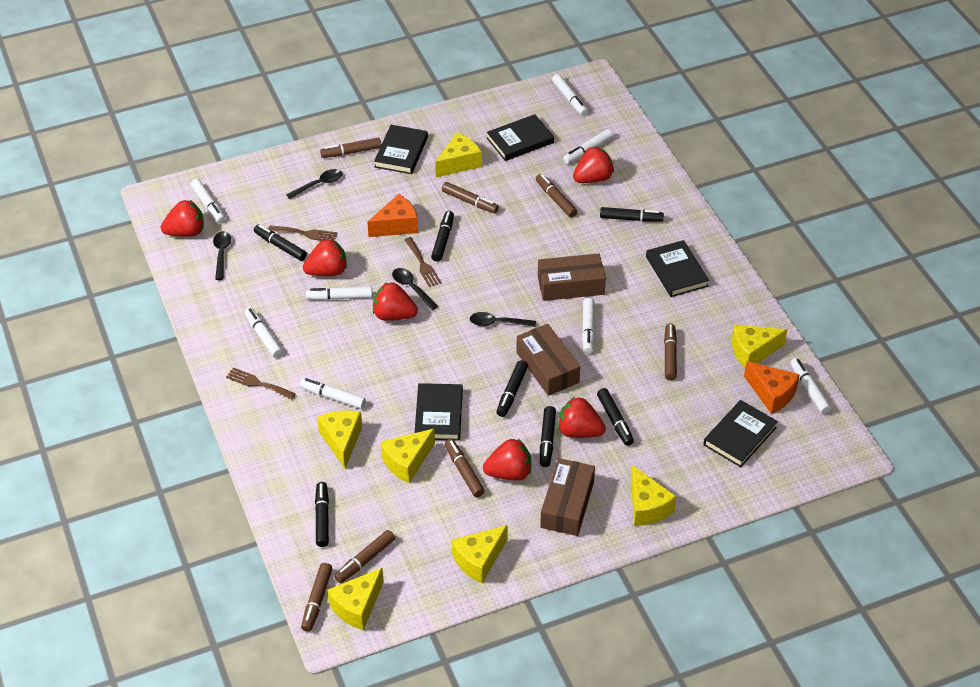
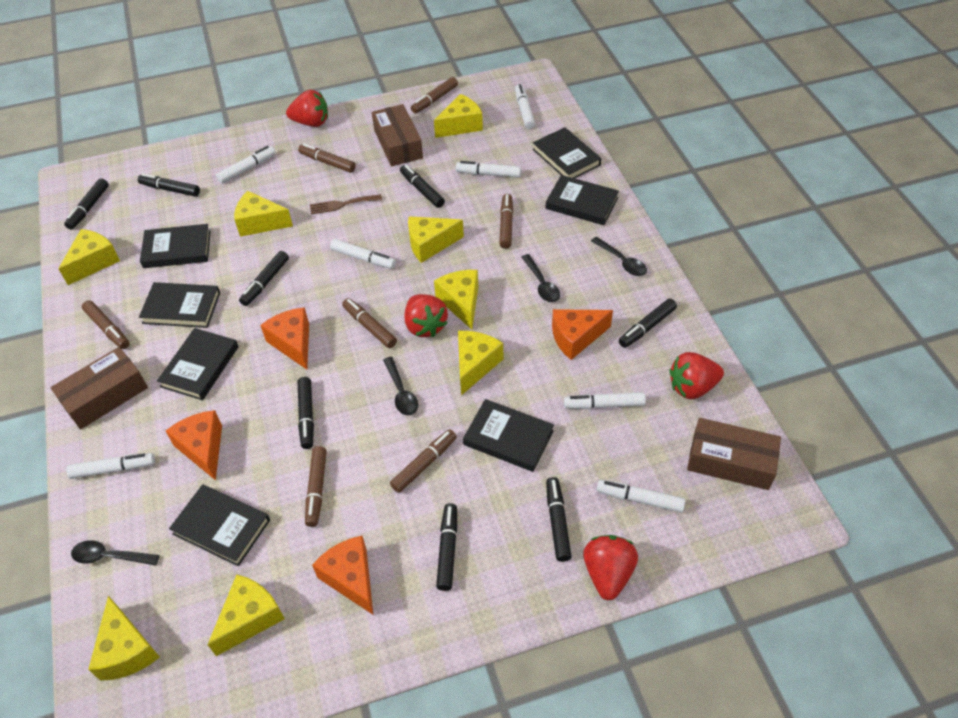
black book: [374,125,428,174] [415,383,463,441] [487,114,554,161] [646,240,709,297] [703,400,778,467] = 5 -> [139,282,220,328] [140,224,211,268] [157,328,239,400] [169,484,270,566] [463,399,554,472] [533,127,601,178] [546,175,619,225] = 7
black marker: [254,224,307,261] [315,482,329,547] [431,211,454,262] [496,360,528,417] [540,406,556,467] [597,388,634,446] [600,207,664,222] = 7 -> [64,178,109,230] [138,173,200,197] [239,251,289,306] [298,377,314,449] [400,165,445,208] [436,503,457,591] [546,477,572,562] [619,298,677,348] = 8
brown fork: [226,367,296,399] [268,226,337,241] [404,237,441,287] = 3 -> [310,194,382,215] = 1
orange cheese: [367,194,418,237] [744,361,800,414] = 2 -> [166,410,222,480] [260,307,309,370] [312,536,373,614] [552,309,613,360] = 4
red strawberry: [161,200,204,237] [303,238,347,276] [373,282,418,321] [483,439,531,481] [558,397,606,438] [573,146,614,183] = 6 -> [286,90,328,127] [405,294,448,337] [583,535,638,600] [669,352,724,400] = 4
white marker: [191,179,225,223] [244,308,283,358] [300,378,366,409] [306,286,372,300] [552,74,588,116] [563,129,613,164] [582,298,595,353] [790,358,831,414] = 8 -> [66,453,155,479] [216,146,275,184] [330,239,396,269] [456,161,521,178] [515,84,535,129] [564,392,646,409] [597,480,685,513] = 7
yellow cheese: [317,410,362,468] [327,568,384,630] [380,429,435,483] [435,132,482,177] [452,525,508,584] [631,465,677,526] [732,324,787,368] = 7 -> [58,229,120,285] [88,596,160,681] [208,575,285,656] [234,191,293,237] [408,216,464,263] [434,94,483,138] [434,270,478,329] [458,331,503,395] = 8

